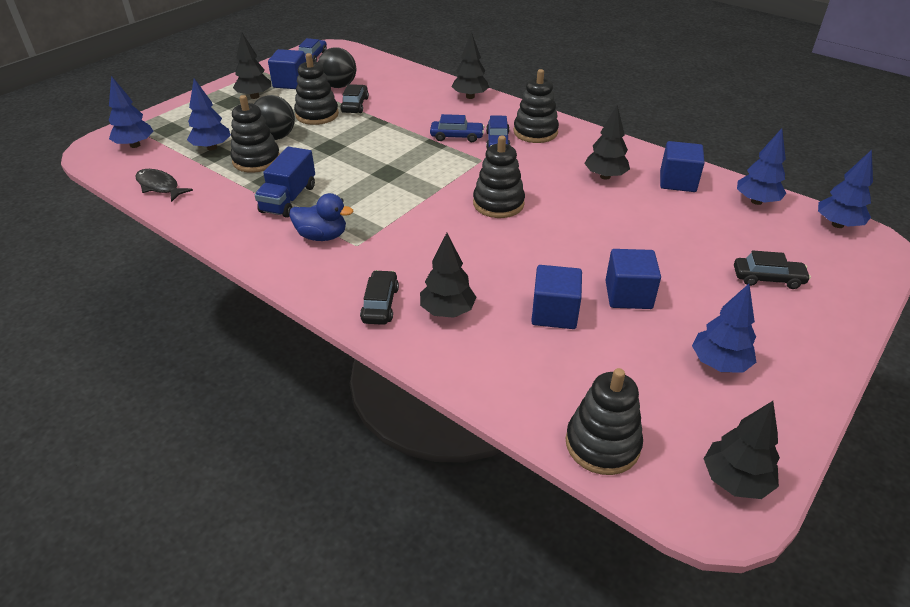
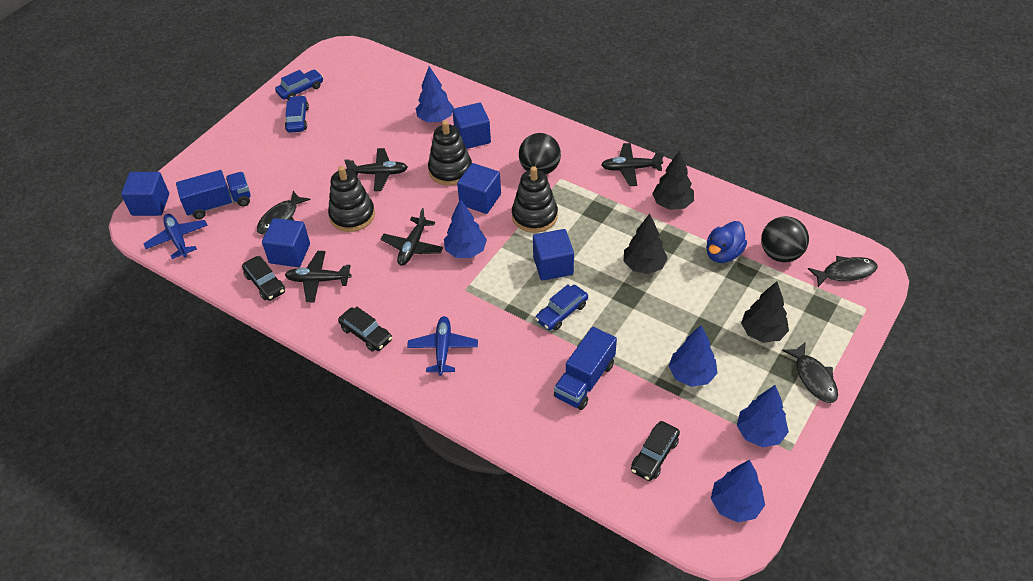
black fish: [135,169,193,202] = 1 -> [257,191,311,235] [782,342,838,403] [808,256,878,287] = 3
black plane: none = 0 -> [285,251,352,302] [344,148,408,191] [380,208,443,266] [601,143,664,186] = 4
black stacking toy: [230,95,280,173] [294,53,339,125] [473,135,525,218] [514,69,559,143] [566,368,643,475] = 5 -> [328,166,375,232] [428,121,472,186] [512,166,558,233] = 3
black tree: [233,32,271,99] [420,233,476,318] [452,32,489,99] [584,105,630,180] [703,401,780,499] = 5 -> [624,214,668,274] [652,150,694,210] [741,281,789,343] = 3
blue cube: [268,49,306,89] [531,265,582,329] [605,249,661,309] [660,141,705,192] = 4 -> [121,172,169,216] [262,218,310,267] [452,103,491,149] [457,163,501,214] [533,229,574,281] = 5
blue plane: none = 0 -> [143,214,208,259] [407,316,478,376] = 2
blue truck: [255,147,315,218] = 1 -> [176,170,251,219] [554,327,617,410] = 2

